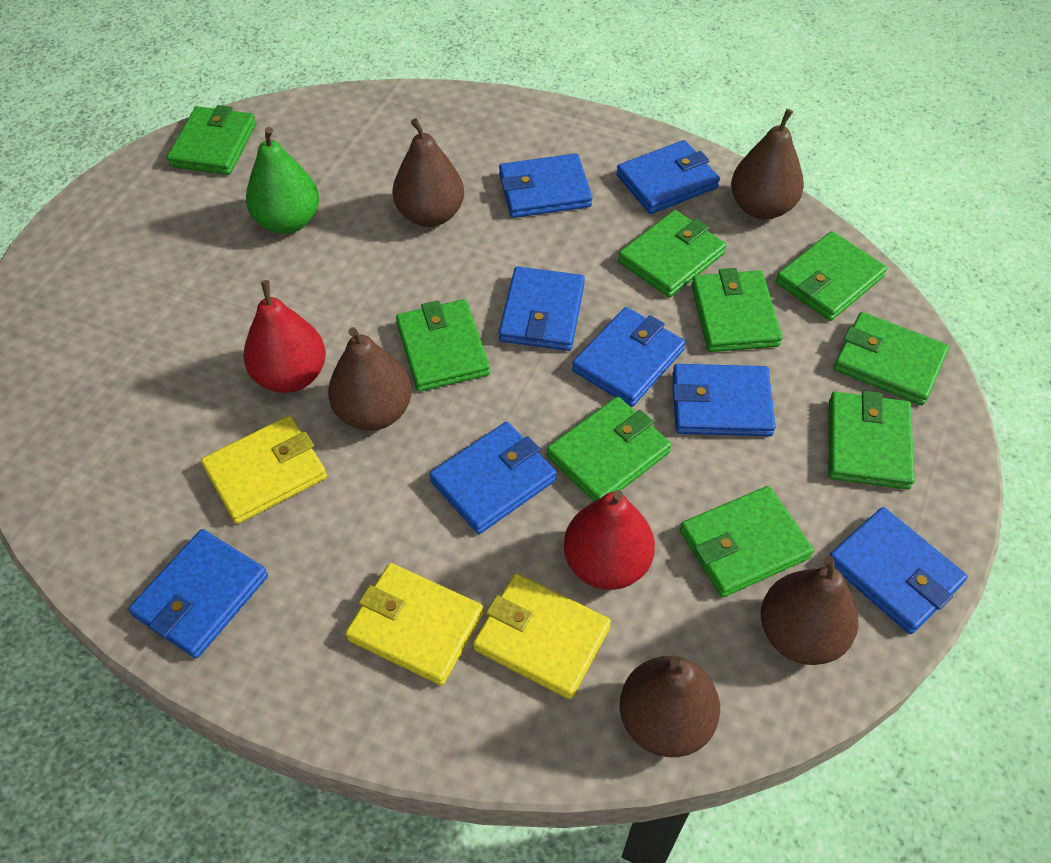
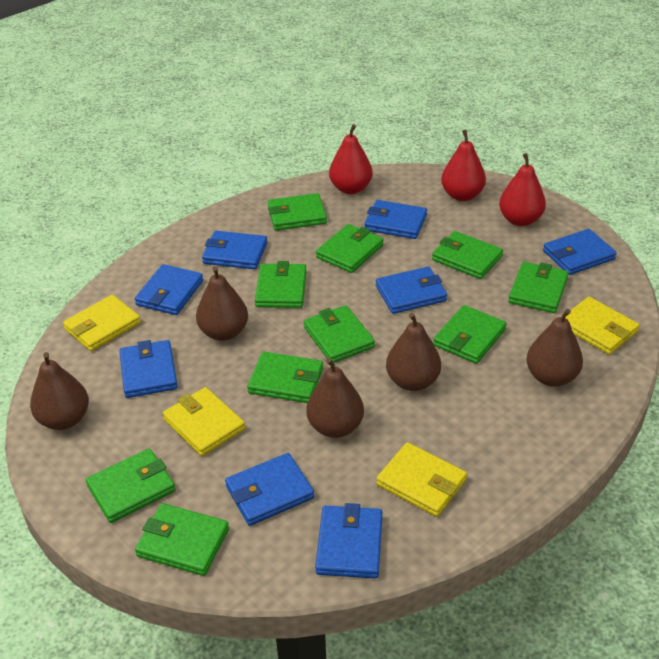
green pear: [246,127,319,234] = 1 -> none = 0
green wallet: [167,105,256,175] [396,299,490,392] [547,396,672,502] [618,210,726,298] [680,486,814,597] [691,268,782,352] [776,231,887,321] [829,391,915,490] [833,312,949,405] = 9 -> [86,449,175,523] [135,503,229,576] [247,352,323,403] [255,261,306,308] [268,193,327,231] [303,305,375,363] [316,224,384,273] [432,231,503,279] [433,305,507,364] [508,262,569,313] = 10
red pear: [243,280,326,393] [564,490,655,590] = 2 -> [329,124,373,194] [441,129,486,201] [499,153,546,226] = 3
yellow wallet: [201,416,327,524] [345,563,484,685] [473,573,611,699] = 3 -> [63,295,141,351] [163,387,245,456] [376,442,467,517] [565,297,640,355] = 4

